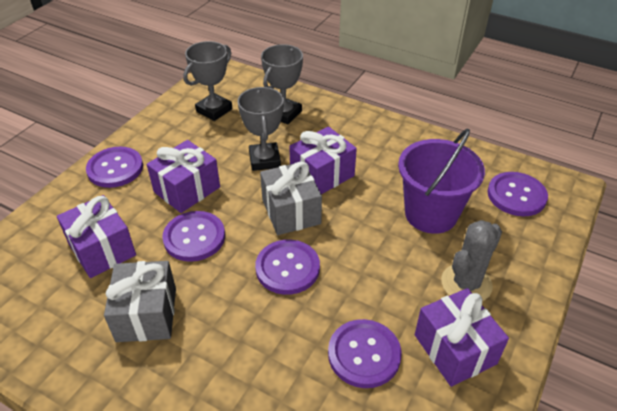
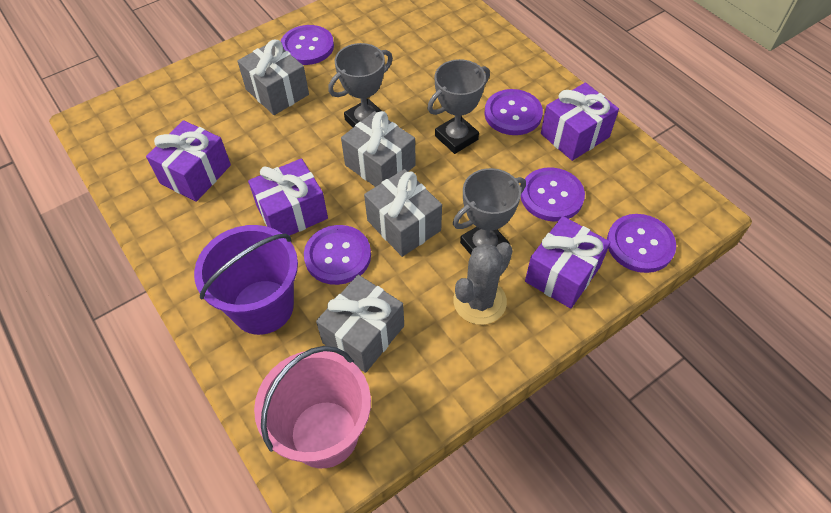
grey gift: [104,261,176,342] [260,162,322,235] = 2 -> [238,40,309,115] [316,275,404,373] [341,111,416,187] [364,169,442,257] = 4
pink bucket: none = 0 -> [254,346,371,468] = 1

